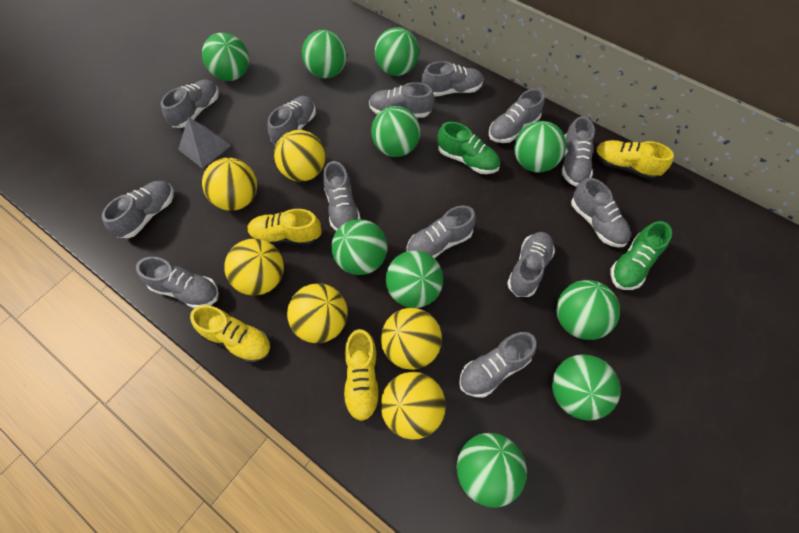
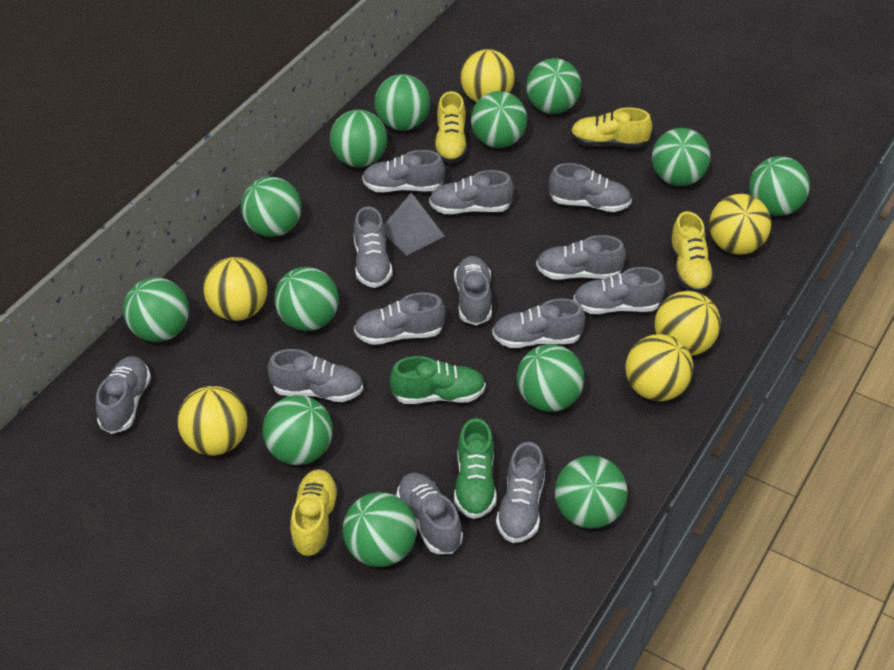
green ball: [202,33,249,81] [302,30,347,78] [331,219,388,275] [371,106,420,157] [375,27,419,76] [386,251,443,308] [457,433,527,508] [514,121,566,173] [552,354,621,420] [556,280,620,340] = 10 -> [123,277,189,342] [241,177,301,237] [263,395,333,465] [274,267,339,331] [330,110,387,167] [343,492,417,567] [375,74,430,131] [471,91,527,148] [517,344,584,412] [526,58,581,114] [555,456,628,529] [652,128,710,186] [749,156,810,216] = 13

